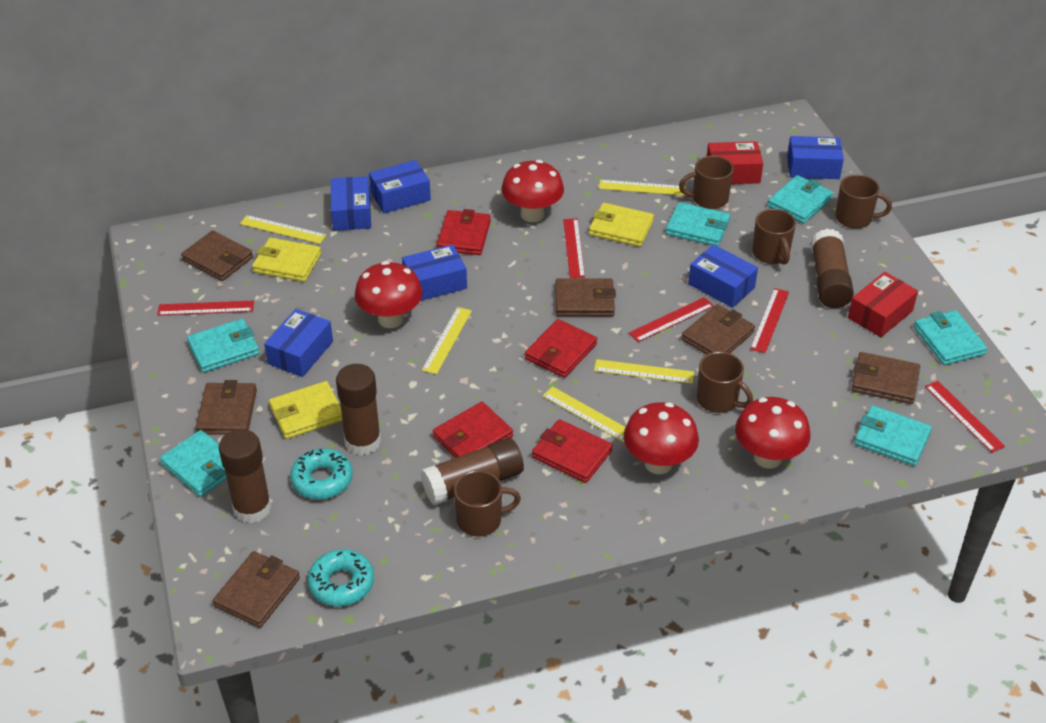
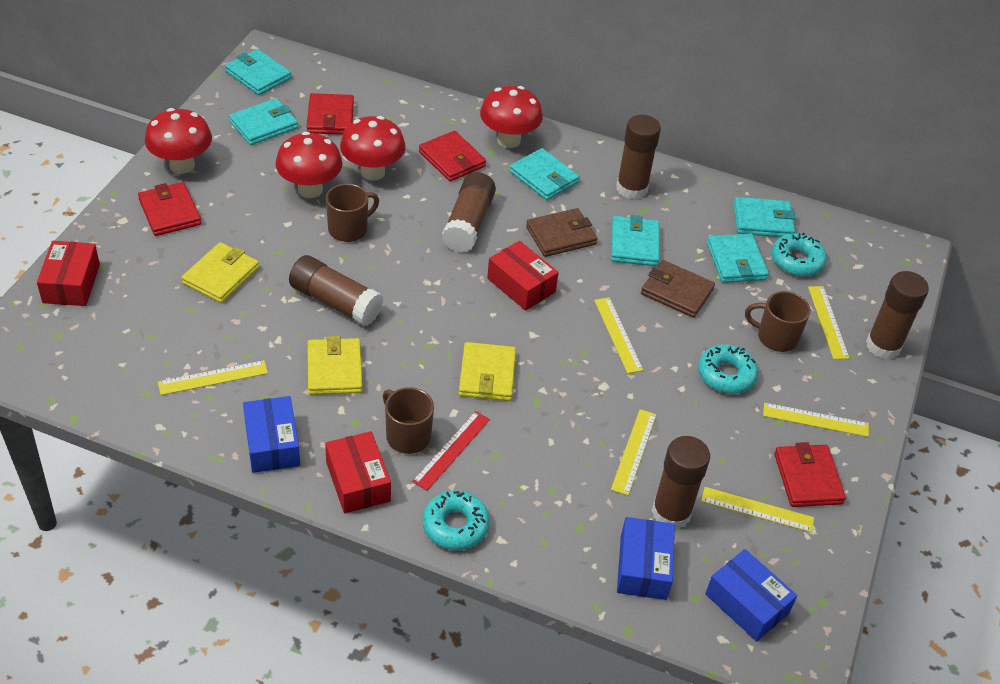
blue box: [264,309,333,377] [331,176,371,231] [369,160,431,213] [402,244,467,301] [688,245,758,308] [787,136,844,179] = 6 -> [243,396,300,473] [617,517,675,600] [705,549,797,641] = 3
brown glue stick: [219,429,272,523] [336,364,381,456] [421,438,524,505] [810,229,854,308] = 4 -> [289,255,383,326] [442,172,496,253] [616,115,661,199] [652,436,710,529] [866,271,929,359] = 5
brown mug: [454,470,521,537] [679,156,734,209] [697,352,753,413] [752,209,796,265] [836,175,892,229] = 5 -> [326,184,379,242] [383,387,434,454] [745,291,811,352] = 3
brown wallet: [181,230,253,281] [196,380,257,435] [213,551,300,628] [556,278,616,316] [681,304,755,355] [852,352,920,404] = 6 -> [526,208,597,257] [641,260,715,318] = 2
red box: [707,141,763,184] [848,272,918,337] = 2 -> [37,241,100,306] [325,431,391,513] [487,241,559,311] = 3
red ruler: [157,301,254,316] [563,219,585,278] [629,297,714,342] [750,288,789,353] [925,381,1005,453] = 5 -> [412,411,490,490] = 1
turquoise donut: [290,448,353,499] [308,549,374,606] = 2 -> [423,490,490,550] [698,344,758,394] [771,233,827,276] = 3
yellow ruler: [240,215,326,244] [422,307,472,374] [543,386,626,442] [594,359,694,384] [599,180,686,196] = 5 -> [158,360,268,395] [594,297,643,373] [611,409,656,495] [701,487,814,532] [763,403,869,437] [808,286,849,359] = 6

